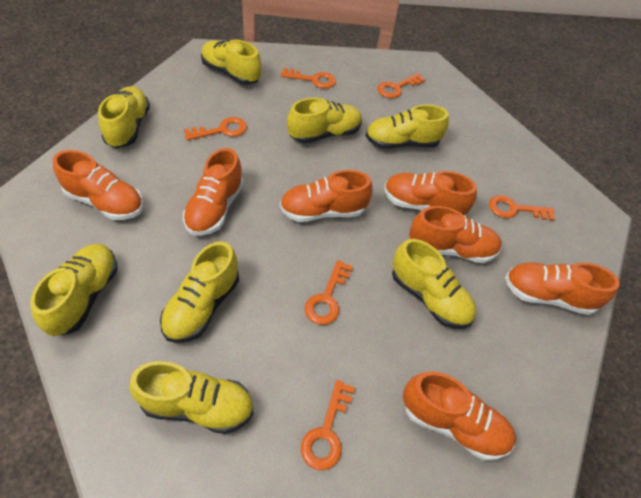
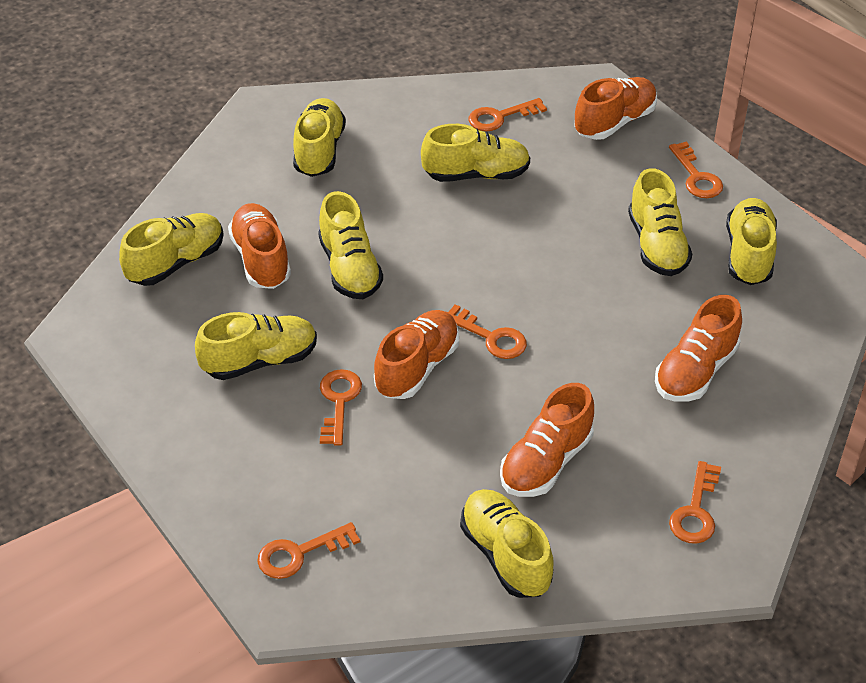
orange shoe: [53,150,143,220] [183,148,244,236] [280,170,372,222] [384,171,477,215] [403,371,516,461] [409,206,502,263] [505,262,620,315] = 7 -> [228,203,291,289] [374,310,459,399] [500,383,594,497] [574,77,657,140] [655,295,742,402] = 5

